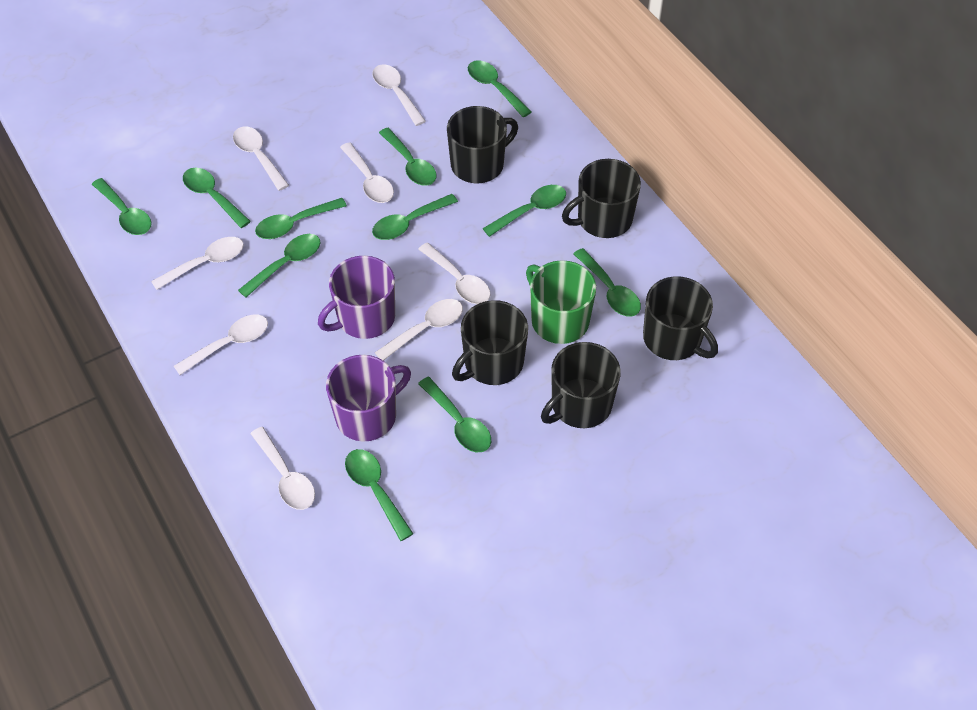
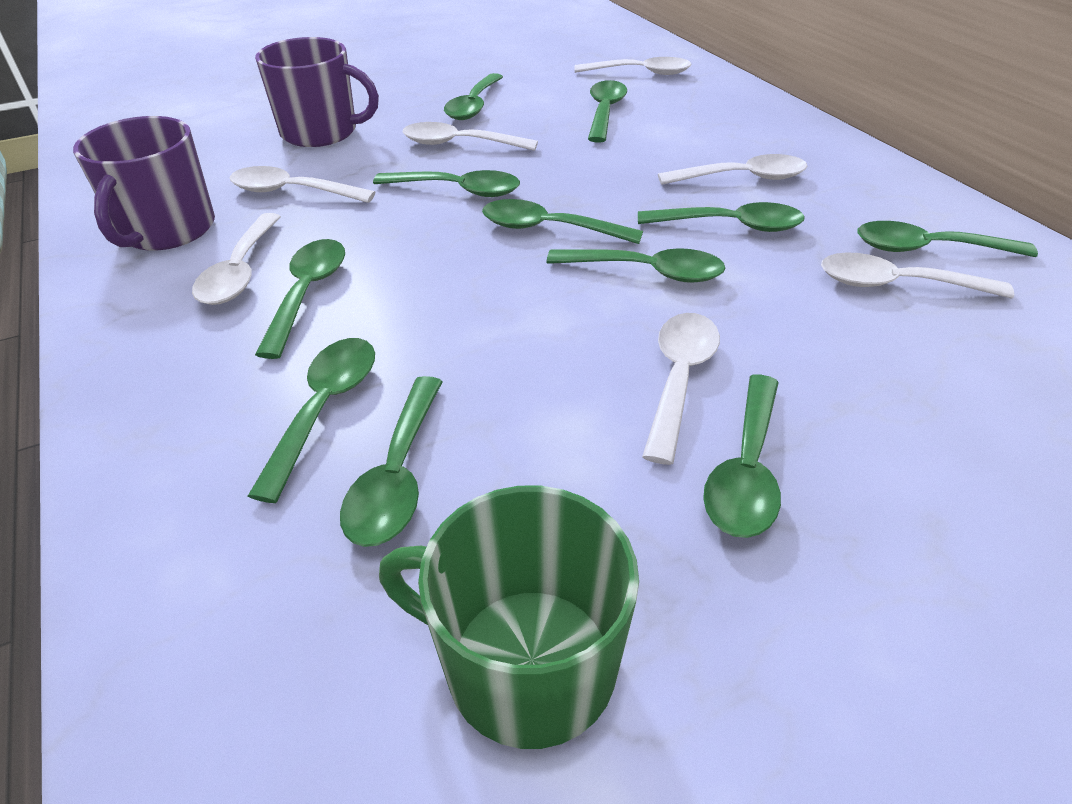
black mug: [447,106,518,183] [452,300,528,385] [541,342,621,428] [562,159,641,238] [643,276,718,360] = 5 -> none = 0
white spoon: [151,237,244,290] [174,315,268,375] [233,127,289,191] [251,427,315,510] [340,142,394,203] [372,64,426,126] [375,299,463,361] [418,243,491,304] = 8 -> [192,213,281,305] [230,166,375,203] [403,122,538,151] [575,57,691,75] [642,313,720,465] [658,154,807,185] [821,253,1014,298] = 7

